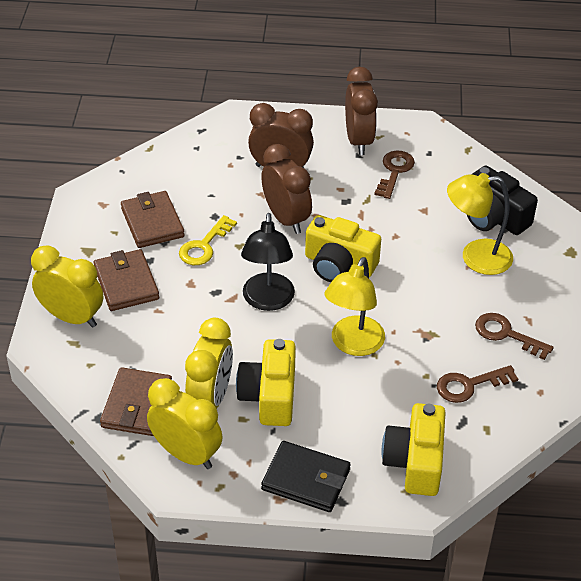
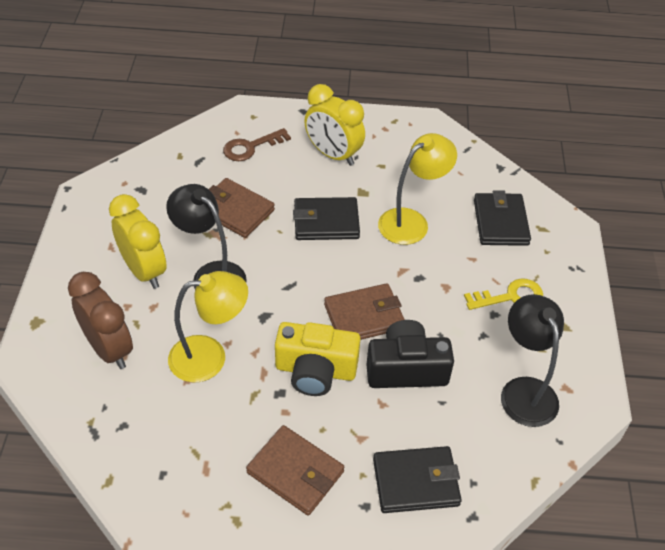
black lamp: [241,213,295,311] = 1 -> [166,184,247,289] [501,294,564,427] = 2
black wallet: [261,441,351,512] = 1 -> [293,197,360,240] [373,446,462,513] [474,190,531,246] = 3
brown clock: [248,103,314,168] [261,144,312,234] [345,67,378,155] = 3 -> [68,272,133,369] = 1
brown key: [374,150,415,199] [437,365,518,403] [475,313,553,360] = 3 -> [223,128,291,161] = 1
yellow camera: [236,339,296,426] [305,215,381,282] [381,403,446,496] = 3 -> [275,322,361,396] = 1
yellow clock: [31,246,103,328] [147,378,223,469] [185,318,233,409] = 3 -> [109,194,167,289] [304,84,365,166] = 2

